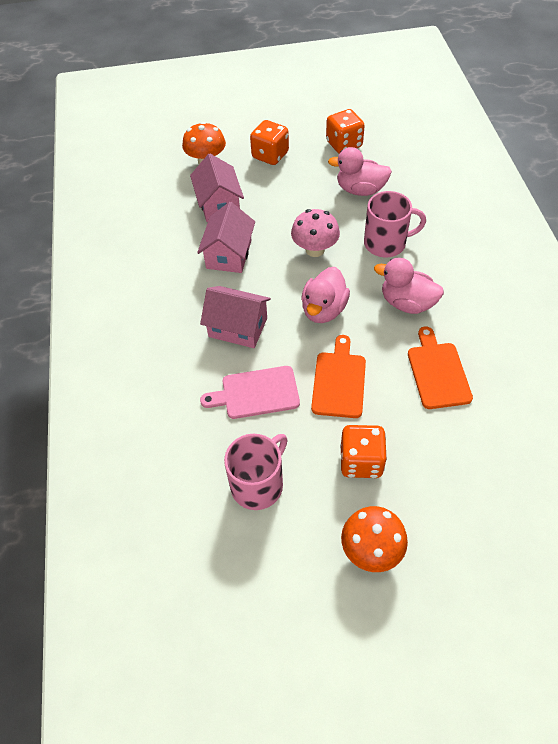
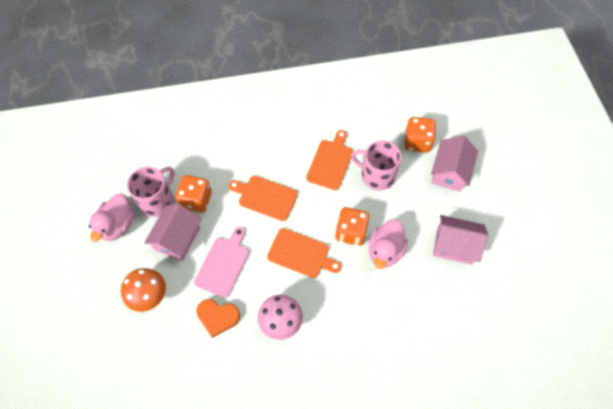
orange cutting board: [311,335,366,418] [408,327,473,409] = 2 -> [228,176,298,221] [267,228,341,278] [306,130,353,190] = 3
orange heart: none = 0 -> [196,299,240,338] = 1
orange mushroom: [182,122,226,164] [341,506,408,572] = 2 -> [121,268,166,312] = 1
pink duck: [301,267,350,323] [328,147,392,196] [374,258,444,314] = 3 -> [89,193,135,242] [368,220,408,269] = 2

